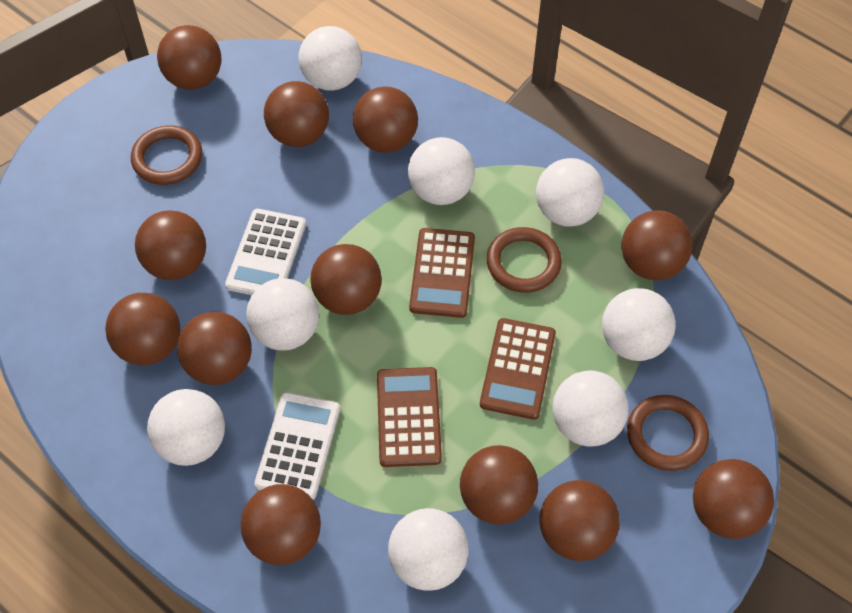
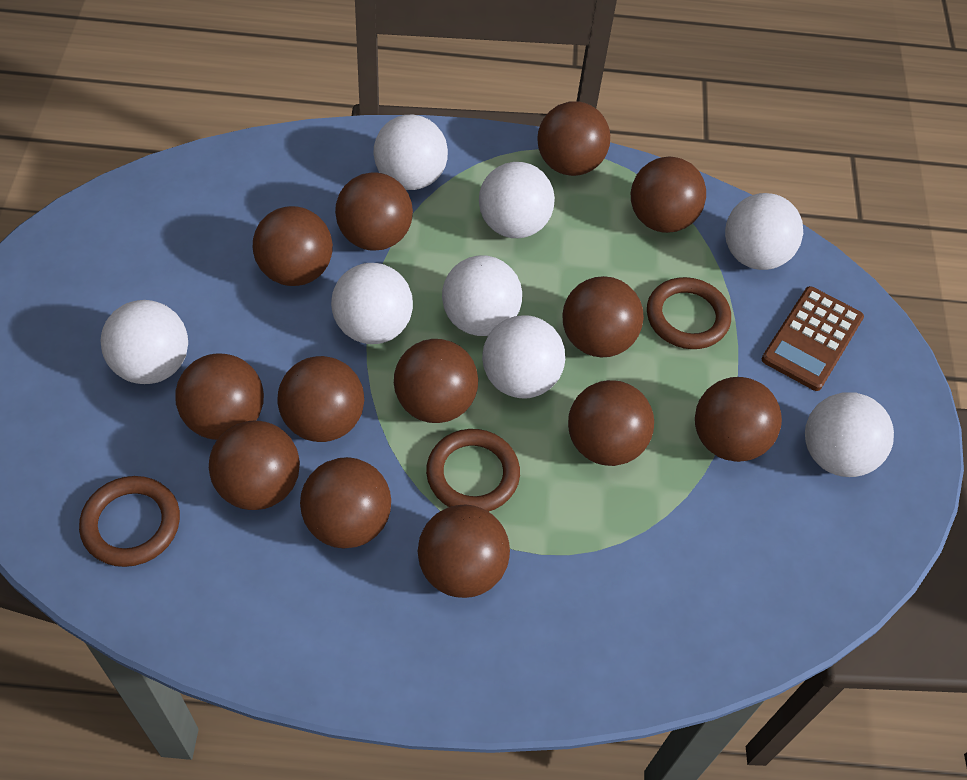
brown ball: [105,293,180,365] [135,210,206,280] [157,25,221,90] [177,312,252,385] [241,484,321,565] [264,81,329,147] [310,244,382,315] [353,86,418,153] [460,445,538,525] [539,480,620,561] [621,210,693,280] [693,459,774,539] = 12 -> [175,353,264,440] [209,420,300,510] [253,206,333,286] [278,356,364,442] [300,457,391,549] [335,172,413,251] [394,339,478,423] [418,505,510,598] [537,101,610,176] [562,276,644,358] [568,380,654,466] [631,157,706,233] [695,377,782,462] = 13
brown calculator: [377,367,442,467] [409,228,475,318] [480,318,556,420] = 3 -> [762,286,864,391] = 1
white calculator: [225,209,306,295] [254,392,340,500] = 2 -> none = 0

